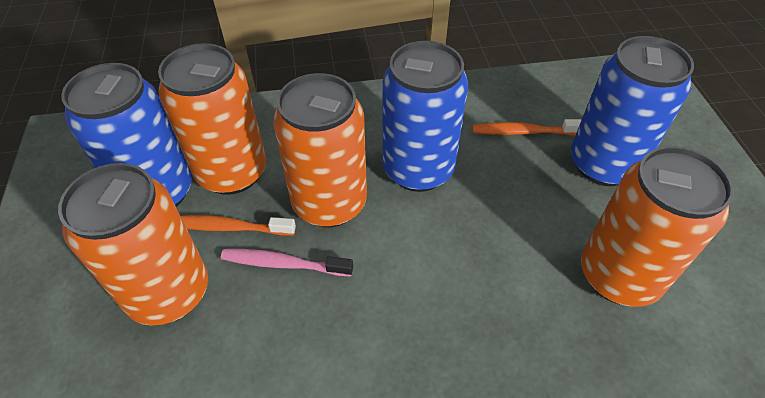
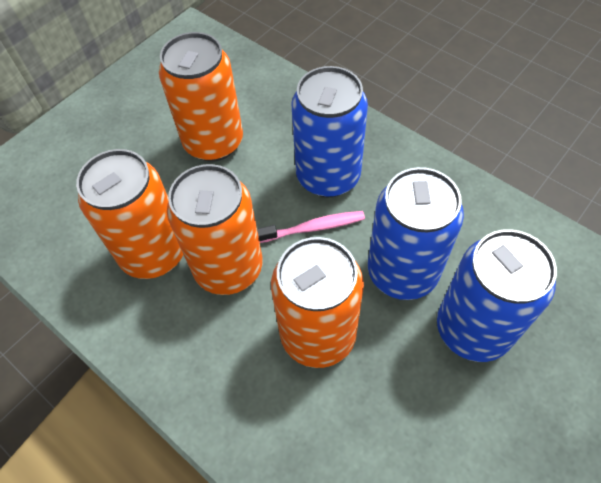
orange toothbrush: [181,215,296,236] [472,119,582,136] = 2 -> none = 0

